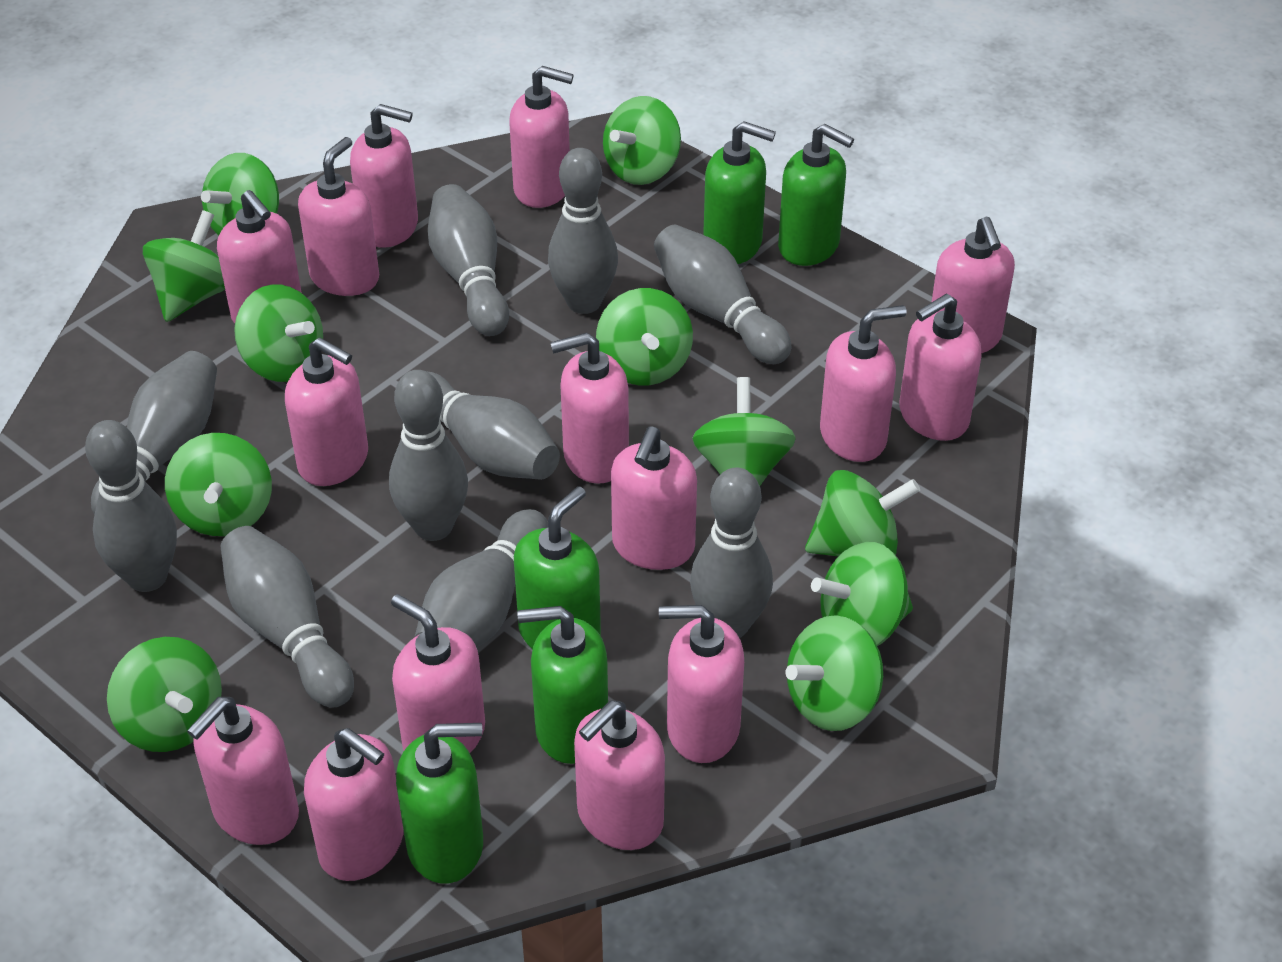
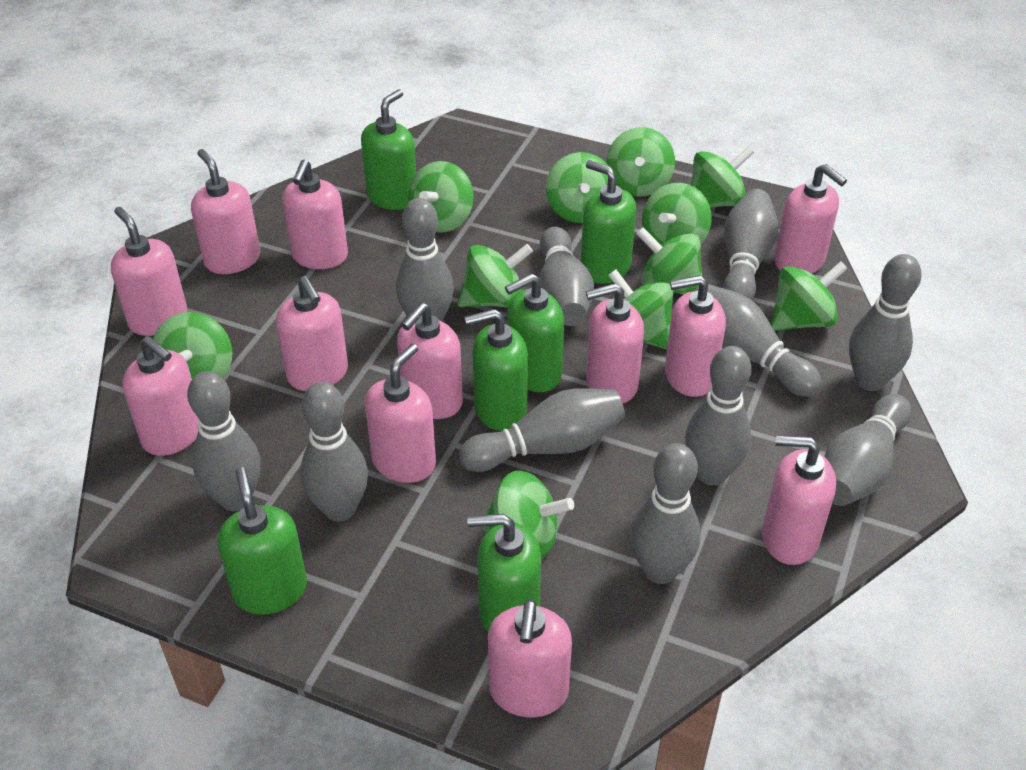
green soap dispenser: [396,723,483,884] [514,486,601,649] [517,606,608,764] [703,121,776,264] [778,124,854,266] = 5 -> [217,467,307,615] [361,89,416,210] [465,309,528,431] [467,514,541,632] [505,273,564,392] [581,160,636,284] = 6
grey bowling pin: [85,420,177,592] [91,351,217,515] [220,526,354,707] [389,370,468,541] [414,509,548,648] [428,184,509,336] [428,372,560,480] [548,148,618,314] [654,225,792,364] [690,468,773,638] = 10 -> [187,371,261,511] [300,382,368,522] [396,198,454,321] [459,388,625,472] [539,227,594,326] [630,443,701,584] [685,346,751,485] [695,284,821,397] [723,189,778,300] [824,394,911,506] [849,254,922,391] = 11
pink soap dispenser: [187,697,299,845] [217,190,302,323] [285,338,368,486] [298,137,379,296] [304,728,404,881] [350,104,418,248] [391,594,485,753] [509,66,574,208] [550,332,629,484] [574,700,665,850] [611,426,697,570] [659,605,744,763] [820,305,907,462] [899,294,981,441] [931,217,1015,353] = 15 -> [111,207,187,336] [122,336,199,456] [191,149,260,274] [276,276,348,391] [282,160,348,269] [365,344,436,483] [397,303,463,419] [488,599,572,718] [586,283,644,404] [665,275,726,397] [762,435,836,565] [774,164,847,274] = 12

